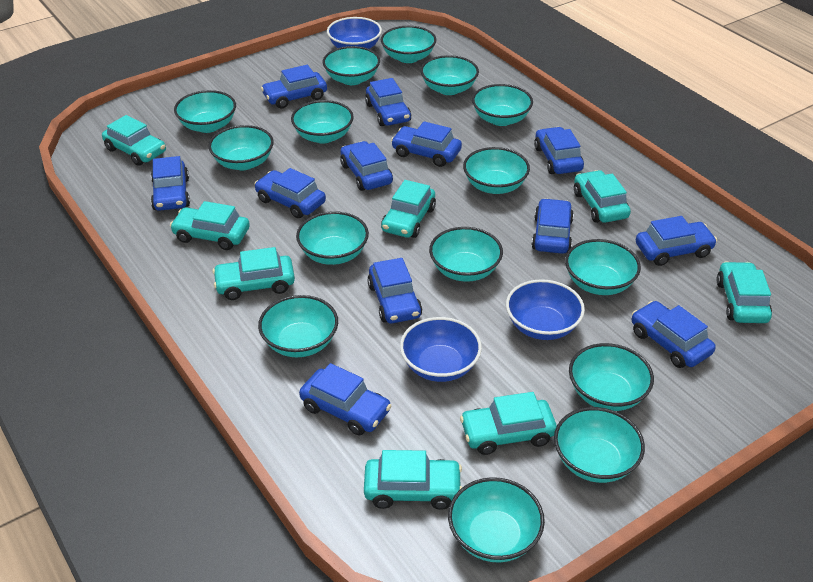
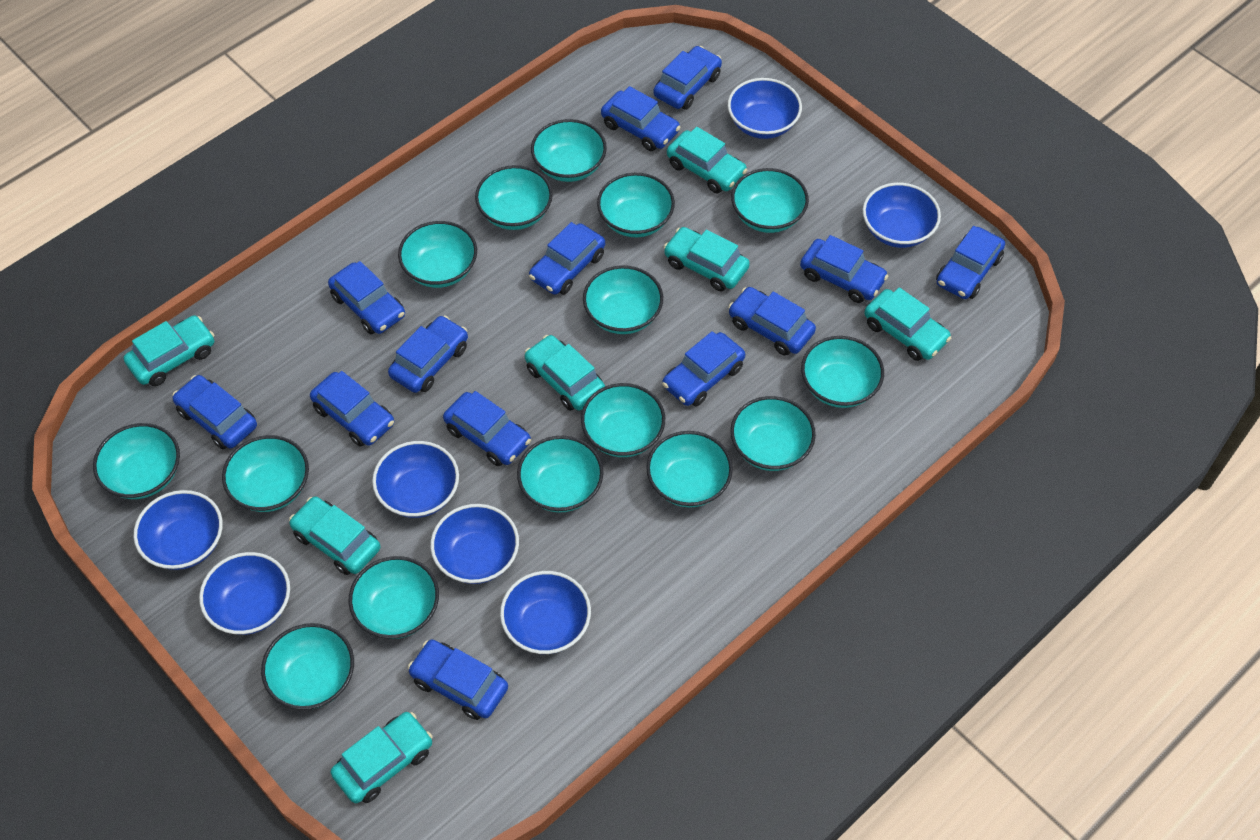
blue bowl: [327,17,382,49] [400,317,482,382] [506,279,585,340] = 3 -> [134,490,223,570] [199,552,290,635] [372,441,459,518] [430,504,519,584] [500,571,591,654] [728,78,802,139] [863,183,941,248] = 7
blue car: [151,156,190,211] [254,168,326,218] [261,65,327,109] [299,363,391,435] [340,141,393,191] [365,78,411,126] [367,258,422,323] [391,121,462,167] [531,198,574,254] [534,127,584,174] [632,301,716,368] [636,216,717,266] = 12 -> [172,375,257,449] [310,371,394,447] [328,261,405,334] [388,315,468,393] [408,639,508,720] [443,391,531,466] [529,222,605,295] [601,86,681,151] [653,46,722,110] [662,331,745,407] [728,287,816,356] [800,235,888,303] [936,226,1005,299] = 13
turquoise car: [102,115,166,166] [170,201,250,250] [212,247,295,300] [364,450,462,510] [381,180,436,238] [460,392,557,455] [574,170,631,223] [716,261,772,323] = 8 -> [124,315,214,386] [289,496,381,575] [331,712,433,803] [525,335,605,411] [664,227,750,291] [667,127,747,193] [864,287,951,361] = 7

